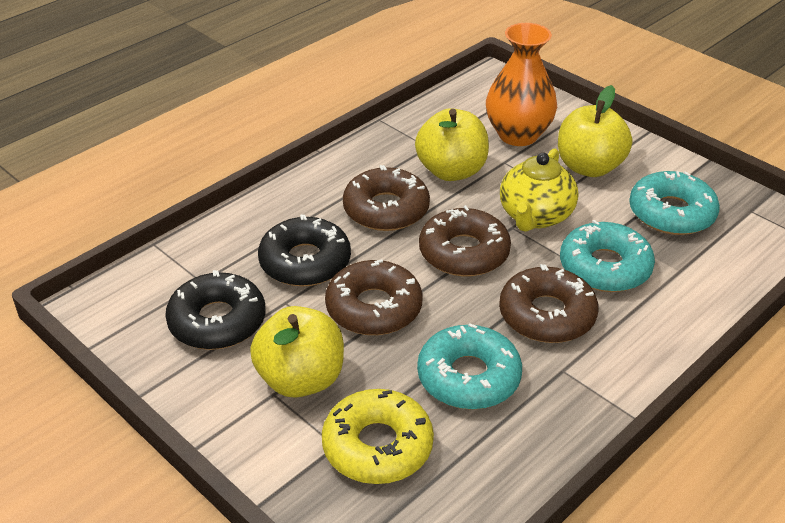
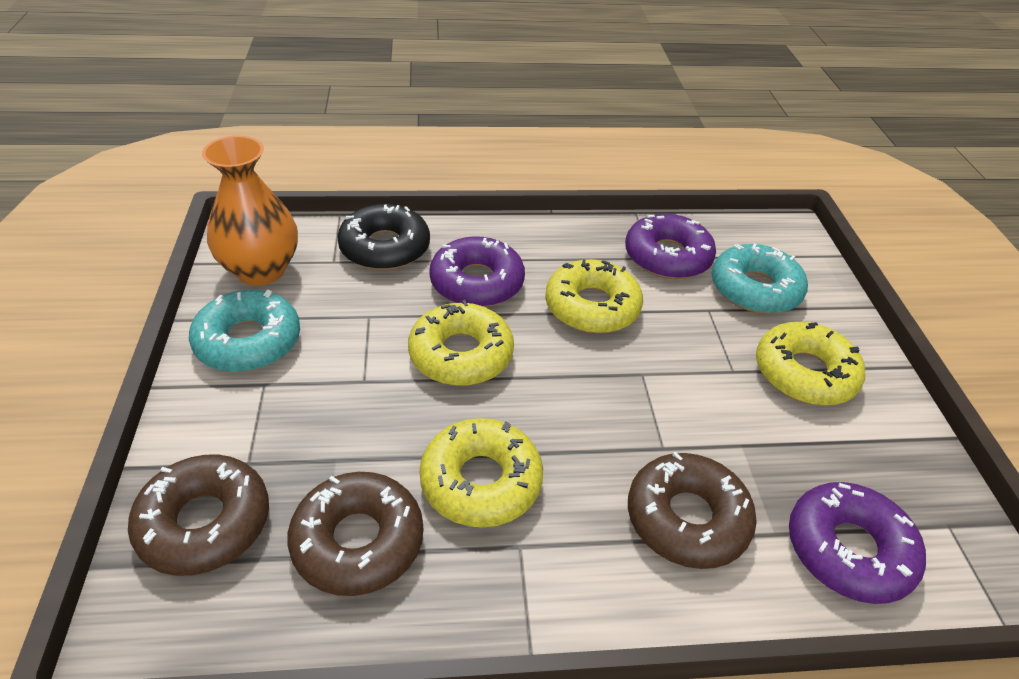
black donut: [165,270,265,350] [258,214,351,287] = 2 -> [337,204,430,270] = 1
brown donut: [325,259,422,335] [343,165,430,231] [419,205,511,277] [499,264,598,343] = 4 -> [128,454,269,576] [287,472,423,596] [628,452,757,569] = 3
purple donut: none = 0 -> [429,236,525,307] [625,214,716,279] [789,482,926,604] = 3
turquoise donut: [417,323,522,410] [560,220,655,292] [629,171,720,235] = 3 -> [189,290,300,372] [712,244,808,314] = 2
yellow apple: [250,306,344,398] [415,108,489,181] [558,85,632,177] = 3 -> none = 0
yellow donut: [322,389,434,484] = 1 -> [408,300,514,386] [419,418,543,528] [545,259,643,333] [756,322,865,406] = 4
yellow teapot: [500,148,578,232] = 1 -> none = 0

